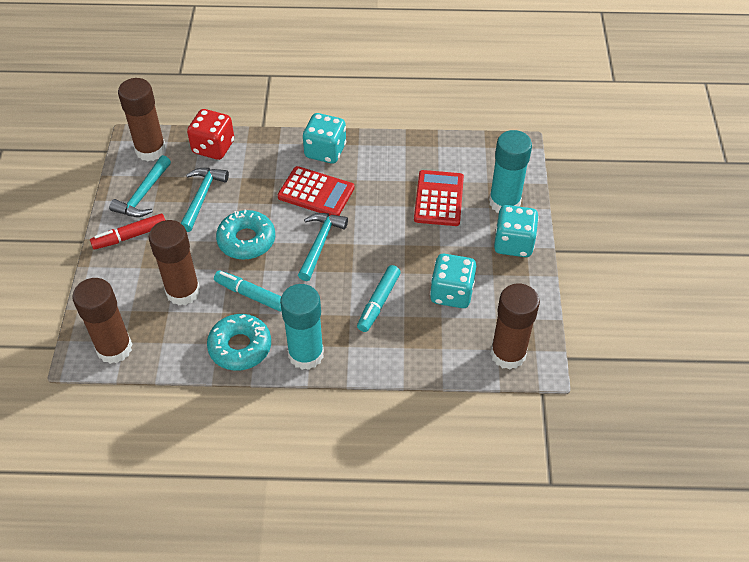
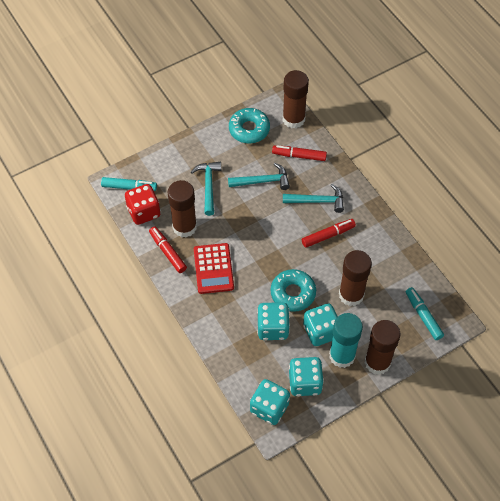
red calculator: [277,166,354,216] [414,170,464,226] = 2 -> [194,243,234,294] = 1
red marker: [90,214,165,250] = 1 -> [149,226,187,273] [272,145,327,161] [302,219,356,248] = 3
turquoise dice: [303,113,346,164] [430,254,476,308] [494,205,539,257] = 3 -> [250,379,290,425] [257,302,290,340] [289,357,324,396] [303,304,338,346] = 4
turquoise glue stick: [280,284,324,370] [489,130,532,213] = 2 -> [329,313,363,368] = 1

